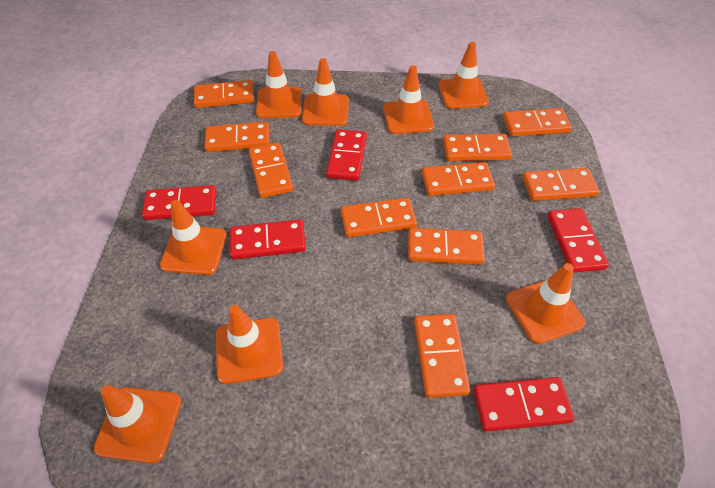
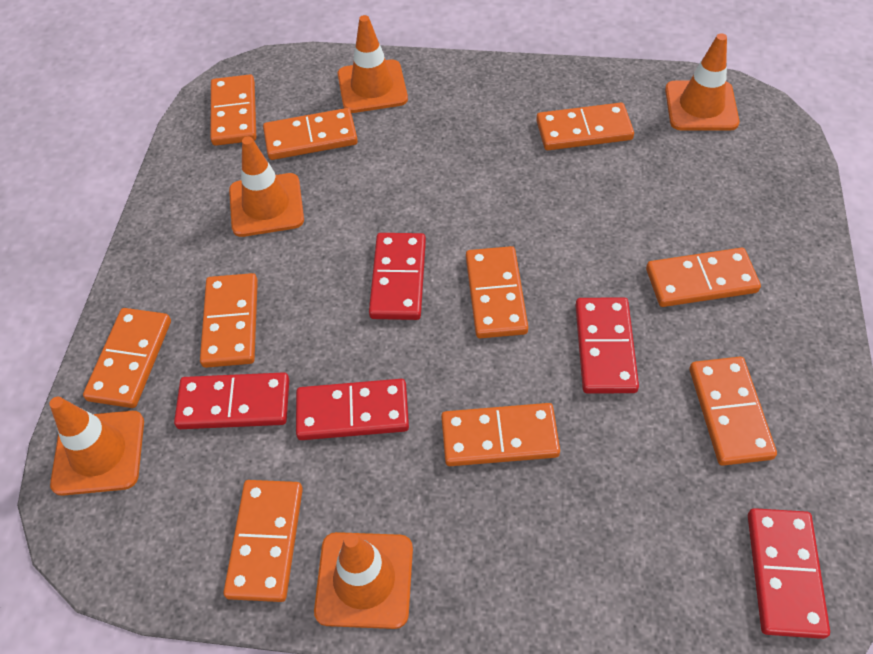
orange traffic cone: [94,385,181,464] [160,200,227,275] [216,305,283,384] [256,51,302,118] [302,58,349,126] [384,65,434,134] [438,42,489,109] [506,263,585,344] = 8 -> [50,397,144,496] [229,136,304,237] [314,532,413,629] [338,15,408,113] [665,33,739,131] = 5

